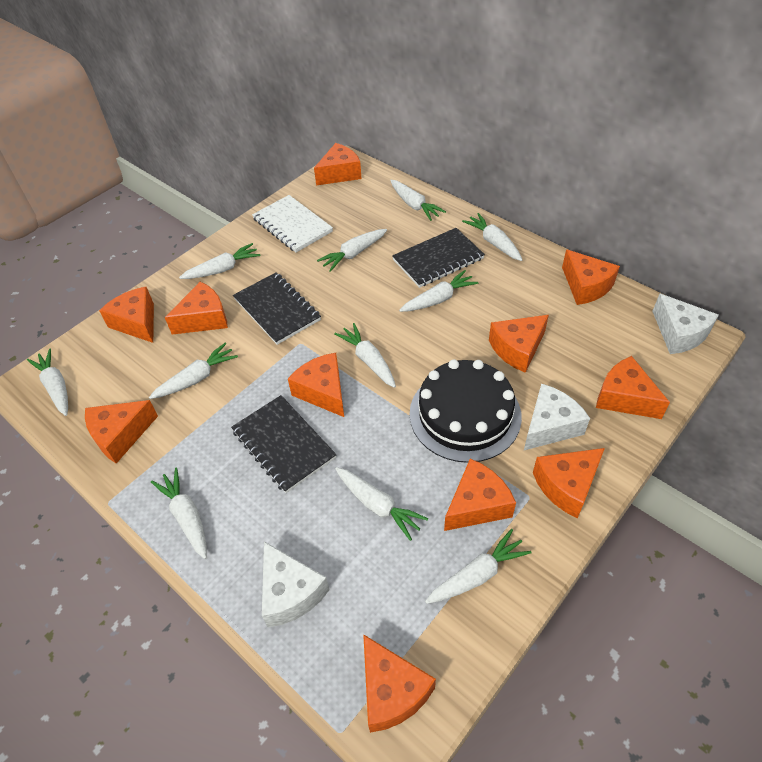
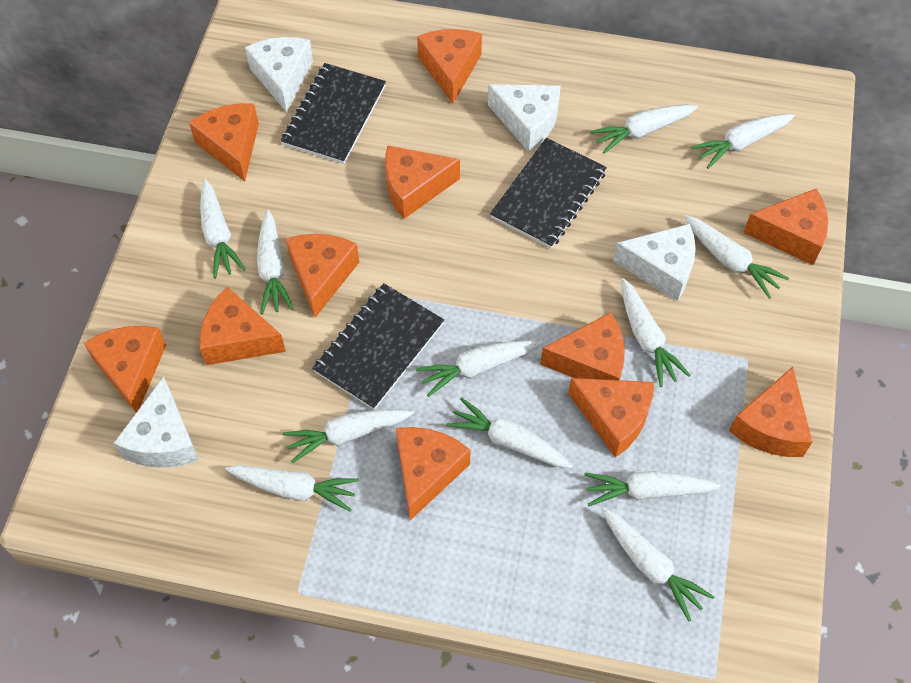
black cake: [409,359,522,463] = 1 -> none = 0
white carrot: [27,349,68,416] [149,343,238,399] [151,468,207,559] [179,243,260,279] [317,229,387,272] [334,323,396,388] [335,467,428,541] [390,180,446,221] [399,270,478,312] [425,529,531,604] [462,213,522,261] = 11 -> [200,179,246,279] [225,465,359,512] [257,210,294,314] [283,409,414,463] [416,340,541,397] [446,397,572,468] [584,471,721,506] [590,104,698,154] [602,508,714,622] [621,278,691,387] [684,215,789,299] [691,114,795,169] = 12
white cheese: [262,541,330,627] [524,384,590,450] [652,294,719,354] = 3 -> [114,376,199,468] [245,37,313,112] [488,84,561,152] [613,224,696,301] = 4
white notebook: [252,195,333,252] = 1 -> none = 0

